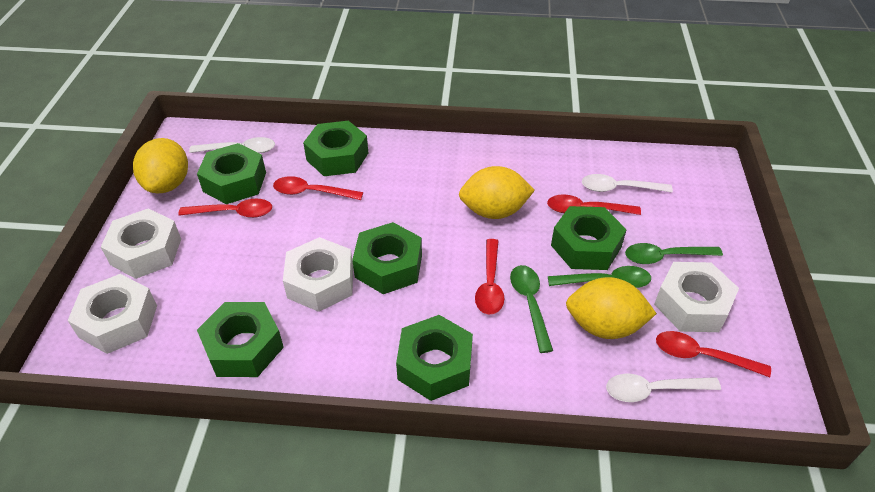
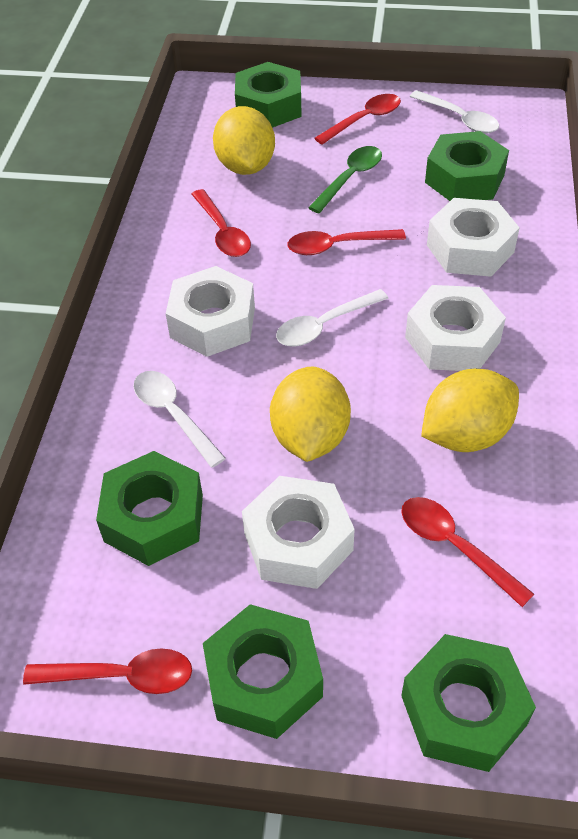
green nut: [197,143,266,204] [197,302,284,377] [303,121,368,176] [352,222,422,294] [396,315,473,401] [551,206,627,270] = 6 -> [96,451,203,566] [203,604,323,739] [235,62,302,128] [401,634,536,772] [425,131,509,201] = 5
green spoon: [510,265,553,353] [548,266,651,288] [625,243,723,264] = 3 -> [308,146,382,213] = 1

